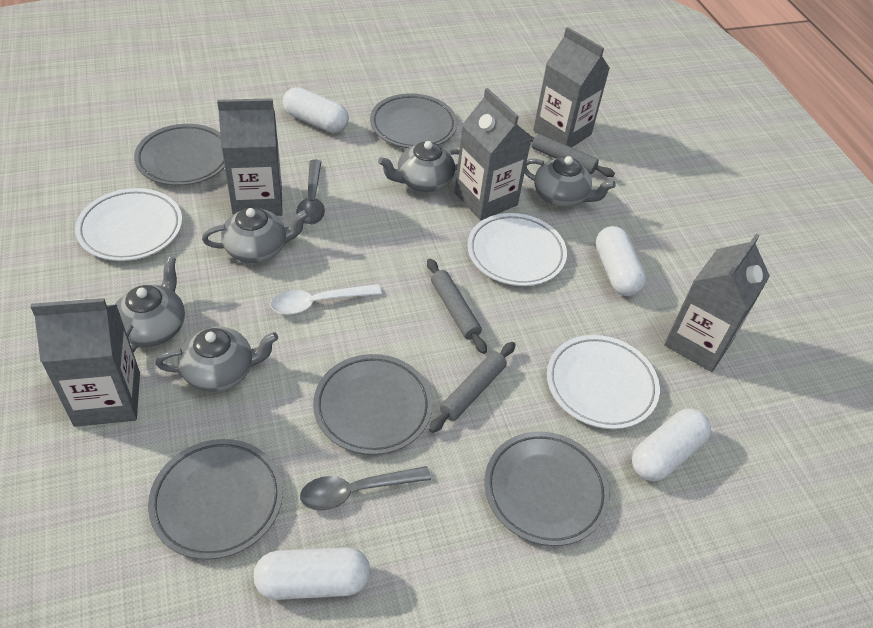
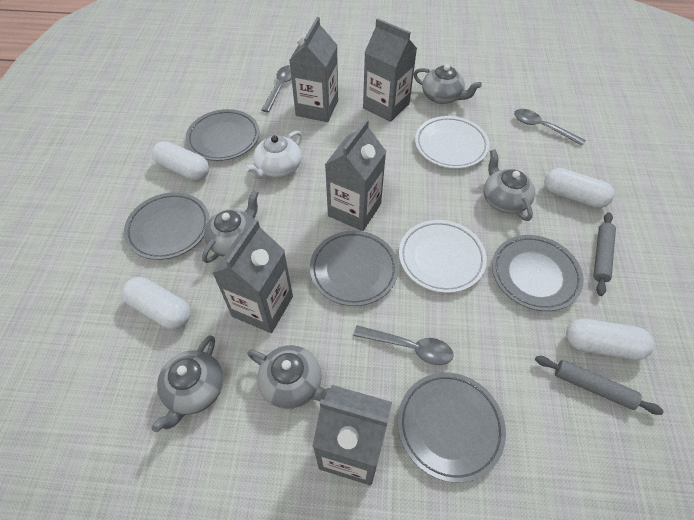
grey rolling pin: [427,259,487,354] [429,342,516,433] [526,132,615,177] = 3 -> [535,356,664,415] [593,212,616,296] = 2
grey spoon: [296,160,325,225] [300,466,431,511] = 2 -> [262,65,291,112] [353,325,453,365] [514,109,586,146] = 3
white plate: [75,188,182,261] [467,213,567,286] [547,335,660,429] = 3 -> [399,220,487,293] [415,116,489,169] = 2
white spoon: [270,284,382,315] = 1 -> none = 0
white teapot: none = 0 -> [245,131,302,179] = 1

